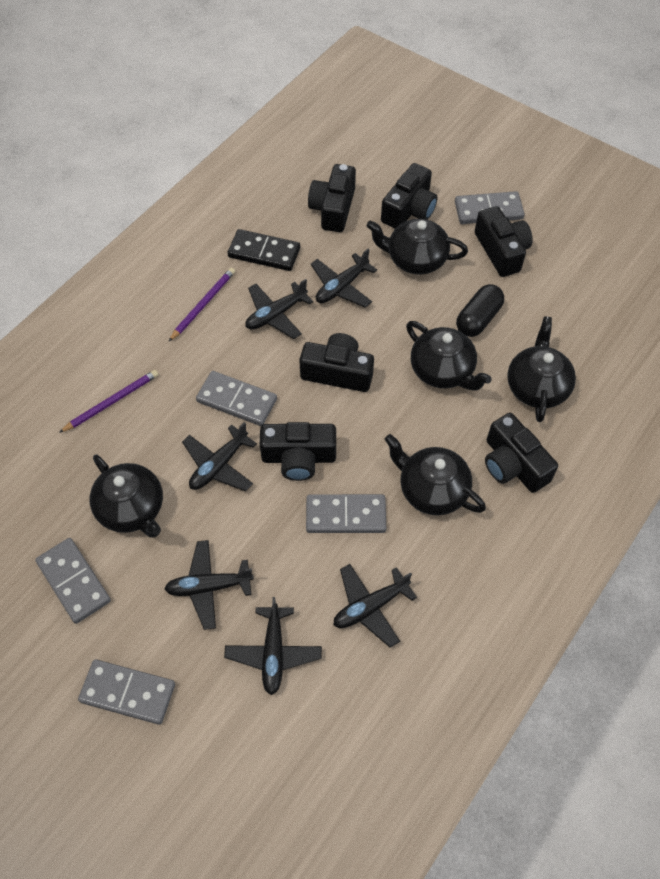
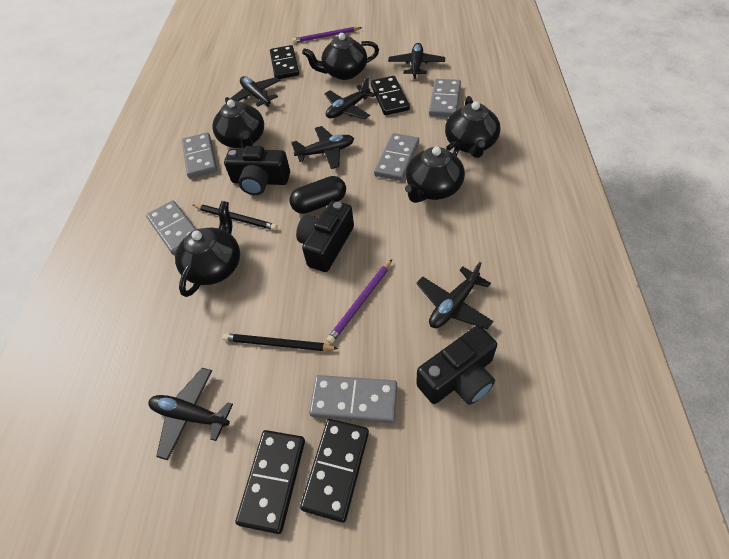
black camera: [260,422,336,481] [299,333,374,392] [308,164,356,232] [381,163,438,229] [475,206,533,277] [485,413,558,493] = 6 -> [224,146,290,195] [296,201,354,272] [416,325,497,405] = 3
black domino: [228,229,300,271] = 1 -> [235,430,305,534] [270,45,299,79] [300,419,369,523] [371,76,410,115] = 4
black pencil: none = 0 -> [193,204,277,230] [223,333,339,351] = 2

